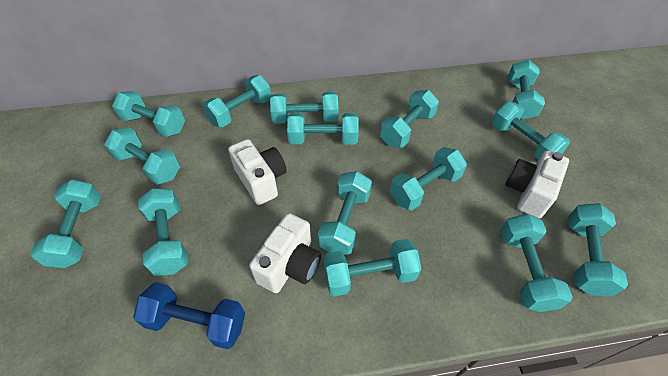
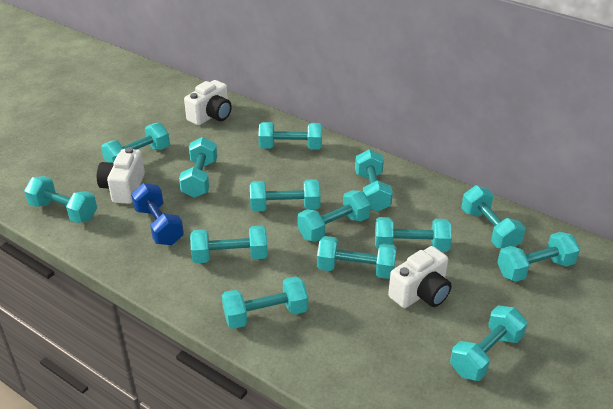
turquoise dumbbell: [30,179,101,268] [104,127,180,185] [112,91,185,137] [138,188,189,276] [203,75,271,127] [270,92,338,124] [287,113,359,145] [318,171,372,255] [323,239,421,297] [380,90,439,147] [390,147,467,210] [492,102,570,160] [500,214,572,312] [508,59,545,119] [568,203,628,296] = 15 -> [24,176,97,223] [101,123,170,163] [179,137,217,198] [190,225,268,263] [222,276,308,329] [250,179,321,211] [258,122,322,149] [297,190,371,242] [317,236,397,279] [355,149,393,212] [375,217,452,252] [450,305,527,381] [461,185,525,249] [497,232,580,282] = 14

